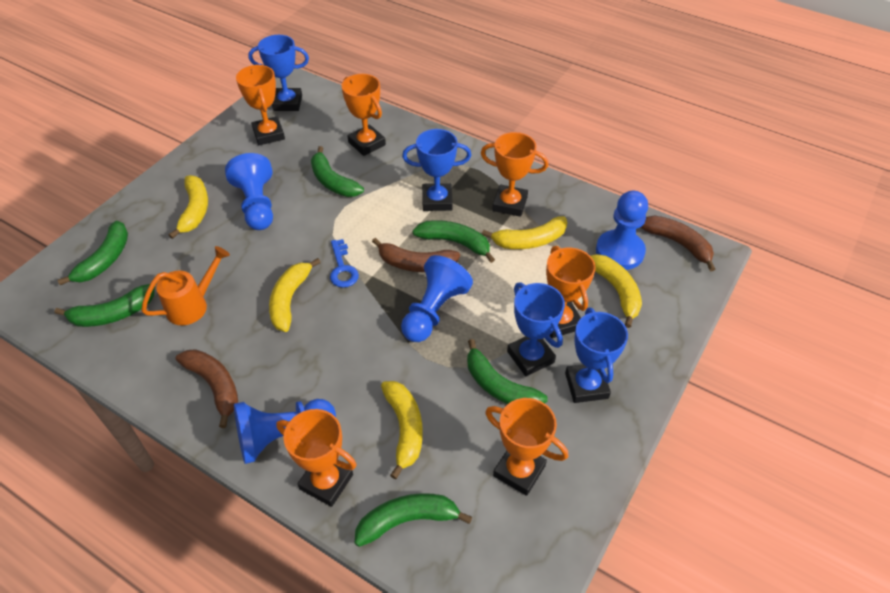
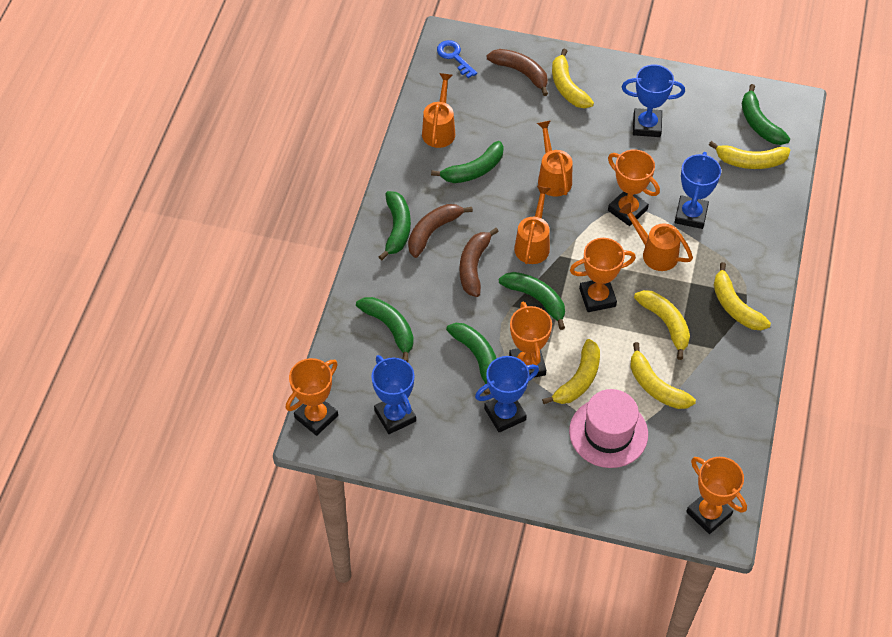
blue pawn: [225,153,273,230] [234,399,336,464] [401,255,473,342] [596,191,648,270] = 4 -> none = 0
orange trophy: [236,65,285,145] [276,409,357,507] [342,74,386,156] [481,132,549,217] [485,398,568,496] [546,246,596,338] = 6 -> [286,358,338,436] [509,302,552,378] [570,238,636,312] [608,149,660,226] [686,457,747,534] = 5
orange watering can: [141,246,230,325] = 1 -> [422,73,455,148] [514,186,551,264] [537,121,573,197] [619,203,693,271] = 4
pink hat: none = 0 -> [569,389,648,468] = 1
yellow banana: [169,175,208,239] [269,258,321,332] [381,381,423,479] [482,216,567,249] [591,254,642,328] = 5 -> [542,339,600,404] [552,49,594,108] [630,342,696,409] [634,290,690,360] [709,141,790,169] [714,262,771,330] = 6

